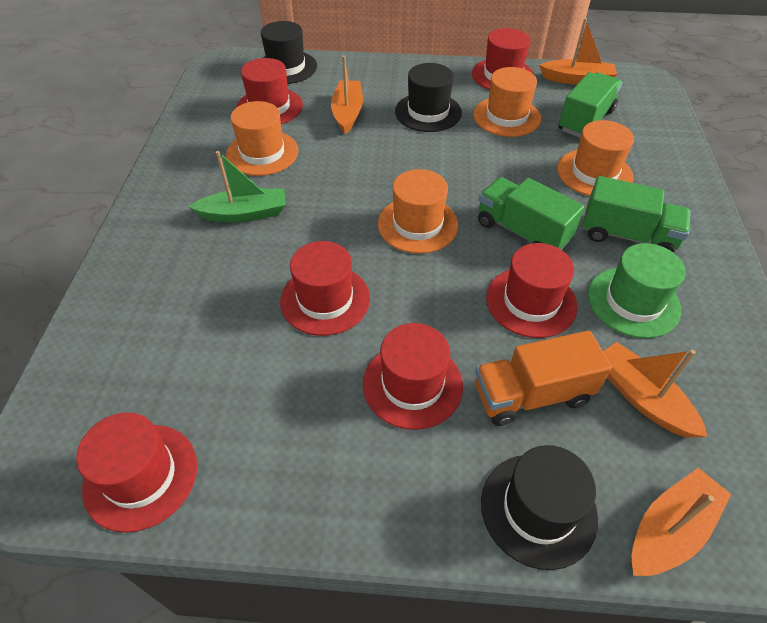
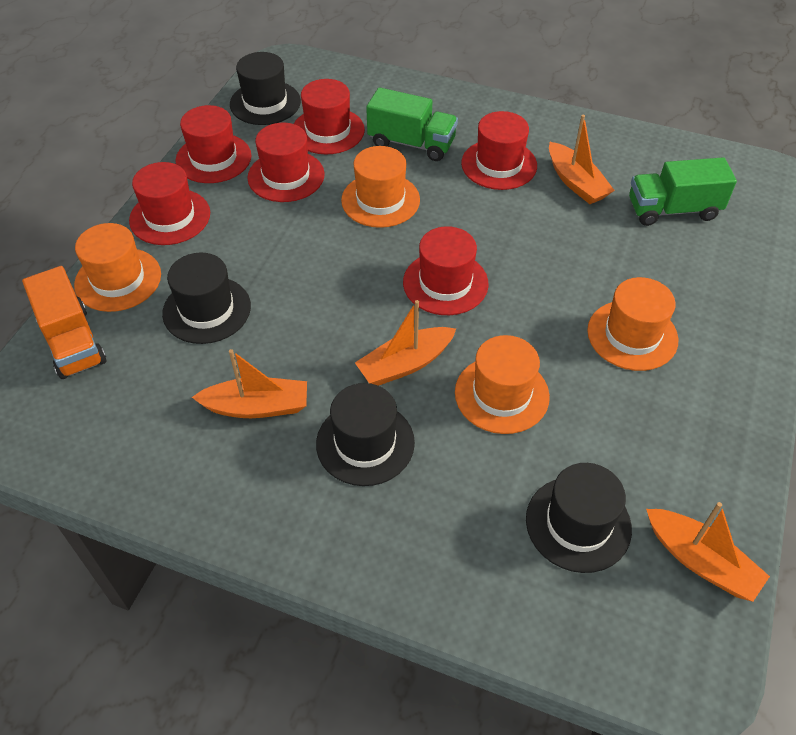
black hat: [261,21,317,84] [395,63,462,132] [481,445,598,570] = 3 -> [162,253,251,344] [230,52,301,125] [316,383,415,486] [526,463,632,573] = 4
green boat: [188,151,285,222] = 1 -> none = 0
green hat: [588,243,686,338] = 1 -> none = 0
green truck: [478,177,584,250] [558,72,622,138] [582,176,691,253] = 3 -> [366,87,458,161] [629,157,737,226] = 2

